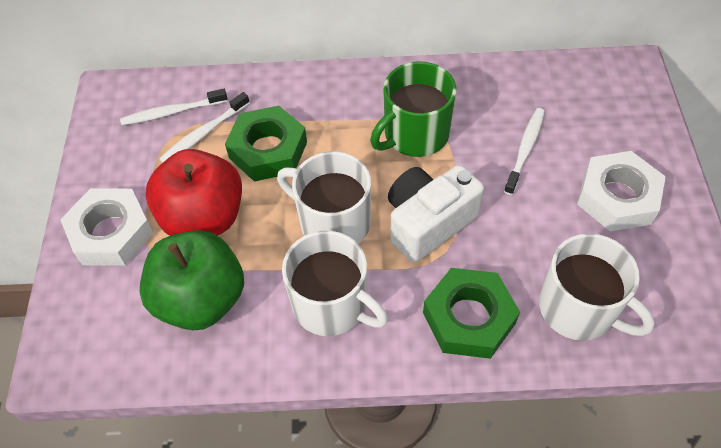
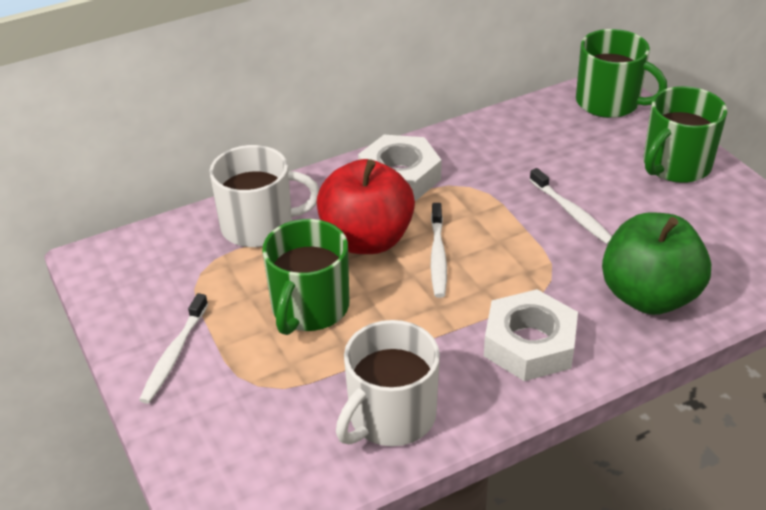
green mug: [370,61,456,157] = 1 -> [262,219,349,335] [576,29,667,118] [643,86,727,183] = 3
green nut: [225,106,307,182] [423,268,520,359] = 2 -> none = 0
white camera: [388,165,484,263] = 1 -> none = 0
white mug: [277,151,371,244] [282,231,388,336] [539,233,655,341] = 3 -> [209,145,319,247] [336,320,440,446] = 2

